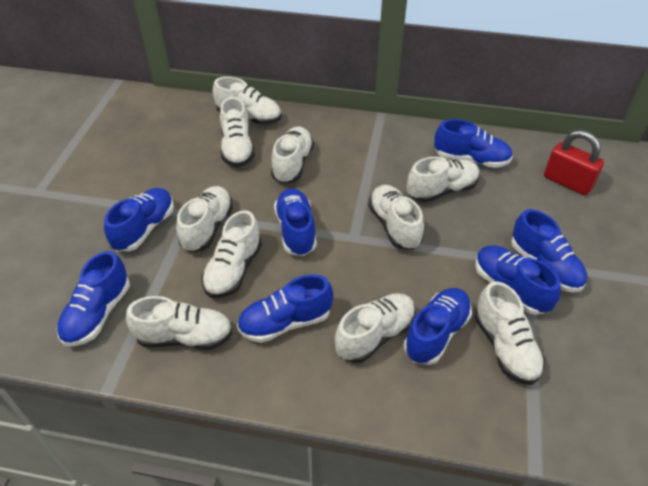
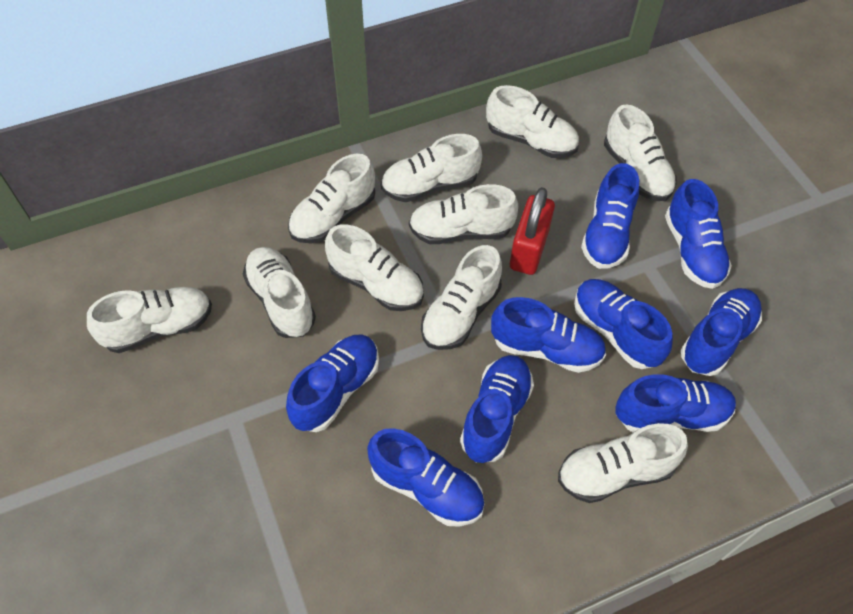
blue shoe: [57,251,130,347] [104,188,174,251] [237,274,333,343] [274,188,317,256] [404,288,472,365] [434,119,513,168] [475,245,561,315] [511,209,587,293] = 8 -> [286,334,379,432] [367,428,485,527] [460,355,534,463] [491,297,606,373] [574,279,673,369] [581,163,639,269] [616,374,736,432] [665,179,732,289] [681,288,762,376] = 9

